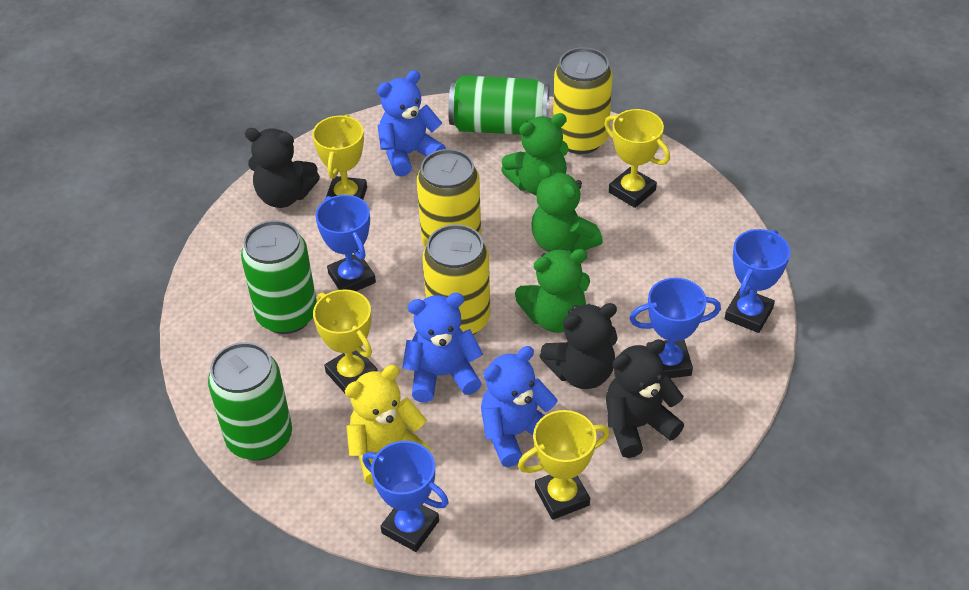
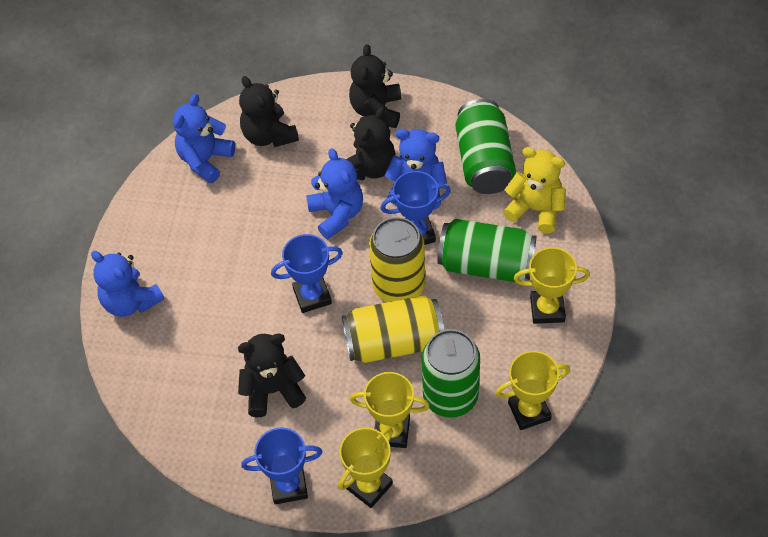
black teddy bear: [245,128,320,208] [539,303,618,389] [606,339,684,458] = 3 -> [238,334,306,417] [239,76,299,147] [346,107,396,181] [349,44,402,128] = 4
blue teddy bear: [377,70,446,177] [402,293,483,402] [481,346,558,467] = 3 -> [91,251,165,317] [173,94,235,183] [306,148,363,239] [384,129,447,210] = 4
blue trophy: [315,195,376,291] [362,441,449,552] [629,278,721,378] [724,229,790,333] = 4 -> [241,427,322,504] [271,234,343,313] [380,171,451,245] = 3
green teddy bear: [501,113,569,195] [515,249,590,333] [531,164,603,253] = 3 -> none = 0
yellow can: [417,149,481,247] [422,224,490,335] [553,47,613,154] = 3 -> [342,295,444,363] [369,217,425,302] = 2

